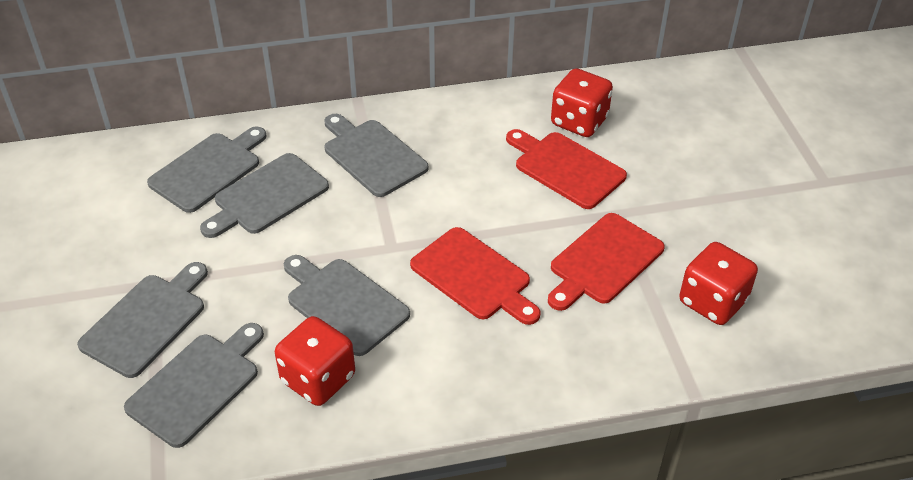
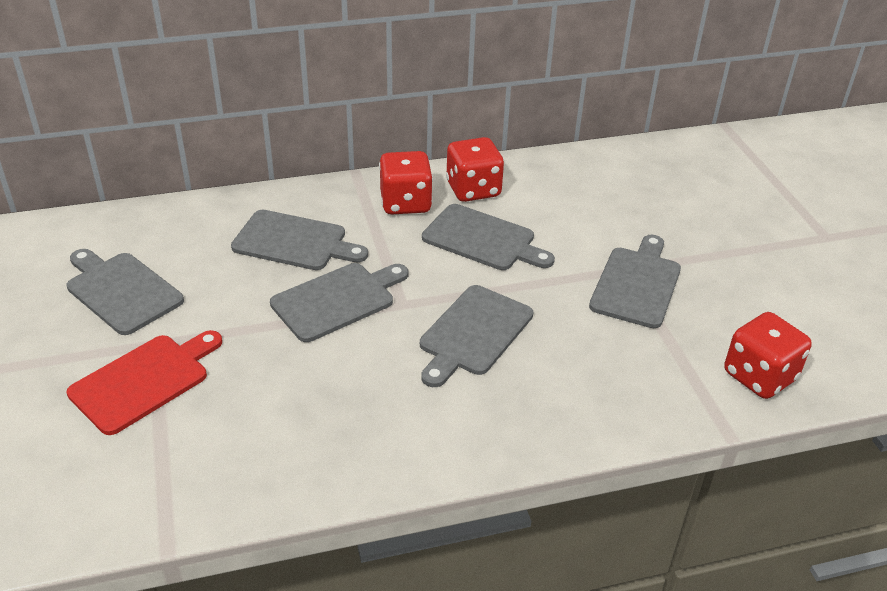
red cutting board: [410,227,541,325] [506,129,627,209] [548,213,665,311] = 3 -> [67,330,222,435] = 1

